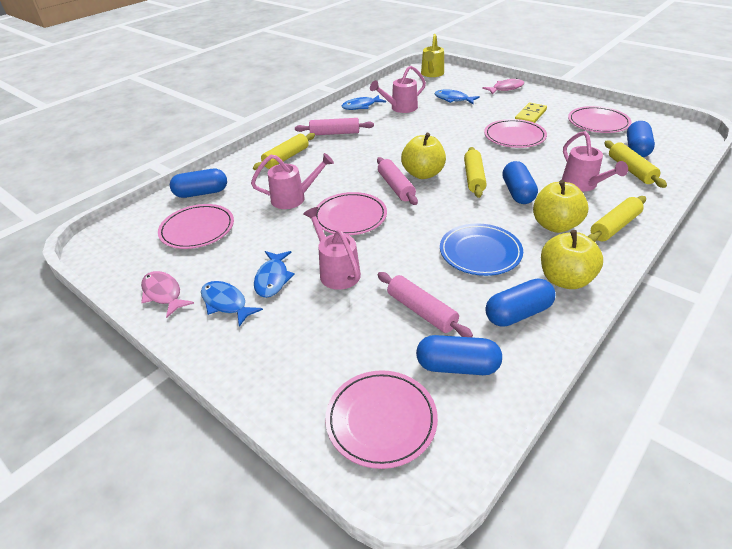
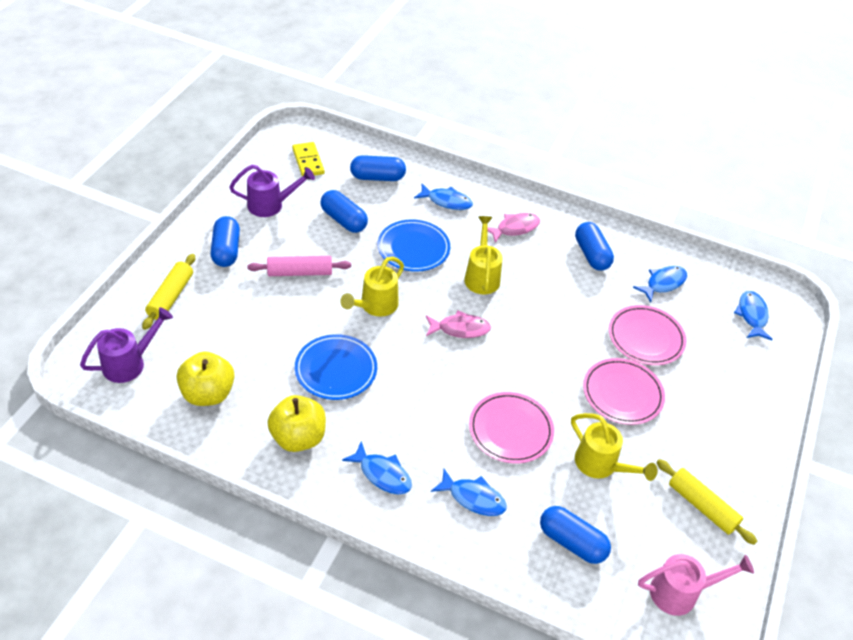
blue fish: [201,281,263,327] [254,251,295,298] [342,95,386,110] [435,89,480,104] = 4 -> [342,441,412,495] [414,184,473,210] [431,469,507,516] [633,266,687,302] [734,291,773,340] = 5
blue plate: [440,223,523,276] = 1 -> [295,334,377,400] [378,219,450,272] = 2
pink plate: [158,204,234,249] [316,192,387,235] [325,370,438,469] [484,119,547,148] [568,106,632,133] = 5 -> [469,392,554,463] [583,358,665,425] [609,305,686,365] = 3
pink rolling pin: [295,118,374,135] [377,157,418,205] [377,272,473,337] = 3 -> [247,256,351,276] = 1
pink watering can: [251,153,334,209] [303,207,361,290] [370,66,426,113] [562,131,628,191] = 4 -> [638,554,754,616] = 1
purple watering can: none = 0 -> [80,307,173,383] [229,165,315,217] = 2
yellow apple: [401,133,446,179] [533,180,588,233] [541,230,603,289] = 3 -> [177,351,235,406] [267,395,326,452] = 2
yellow rolling pin: [253,133,315,170] [464,147,486,198] [588,196,646,242] [604,141,667,188] = 4 -> [142,254,195,330] [656,459,757,545] = 2
yellow watering can: [421,34,444,77] = 1 -> [340,256,404,317] [464,216,503,294] [571,413,658,481] = 3

